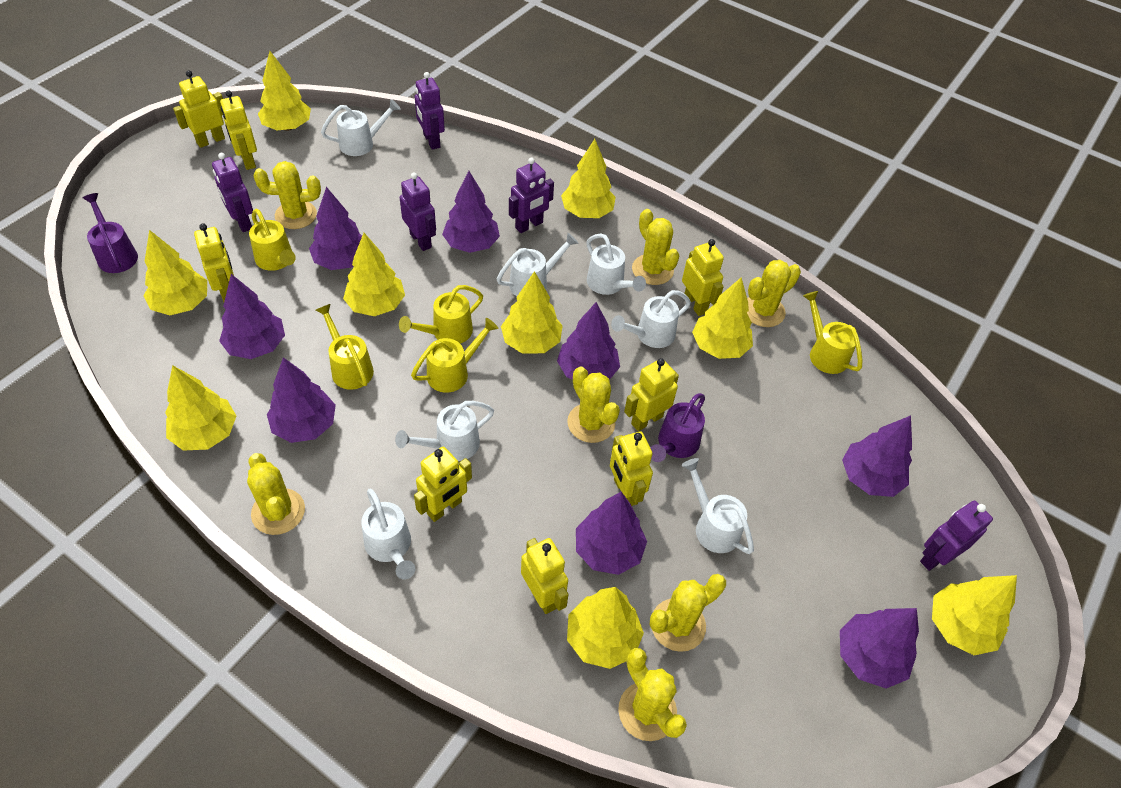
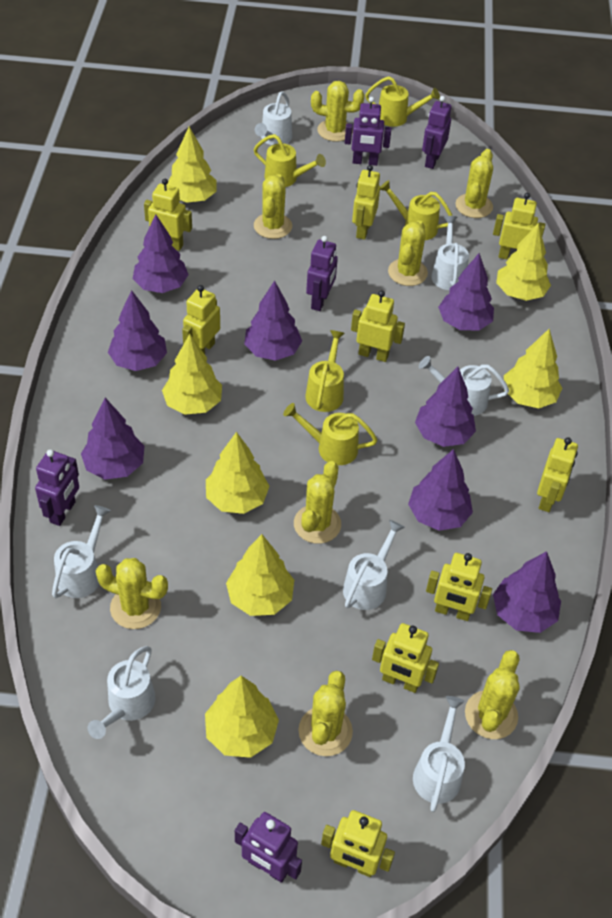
purple watering can: [82,193,138,273] [650,393,705,462] = 2 -> none = 0
yellow cactus: [247,453,305,535] [254,161,321,229] [567,367,620,443] [618,648,687,741] [632,209,679,285] [650,574,726,652] [747,260,801,327] = 7 -> [96,558,168,629] [254,174,292,239] [294,461,341,544] [298,670,353,756] [311,81,364,142] [388,220,428,286] [456,149,493,218] [465,650,520,739] = 8
yellow robot: [173,70,225,148] [194,223,234,302] [220,90,257,170] [414,447,472,522] [521,538,569,614] [610,431,653,506] [624,358,679,431] [682,239,724,316] = 8 -> [144,179,192,251] [182,285,220,354] [321,810,395,877] [351,290,405,362] [352,165,380,240] [372,623,439,693] [426,553,492,621] [493,193,545,259] [537,437,578,512] = 9
yellow tree: [143,230,207,315] [165,365,236,451] [258,51,311,131] [343,233,405,316] [501,271,563,354] [561,139,616,218] [567,587,644,669] [692,277,753,359] [932,575,1017,655] = 9 -> [162,334,222,415] [167,127,217,203] [205,676,279,758] [206,432,270,514] [226,534,294,616] [496,223,551,301] [504,329,562,408] = 7

